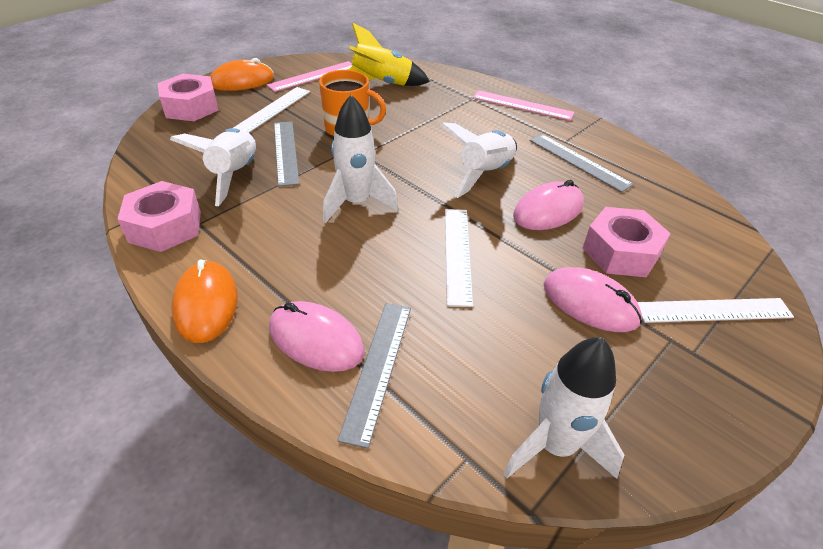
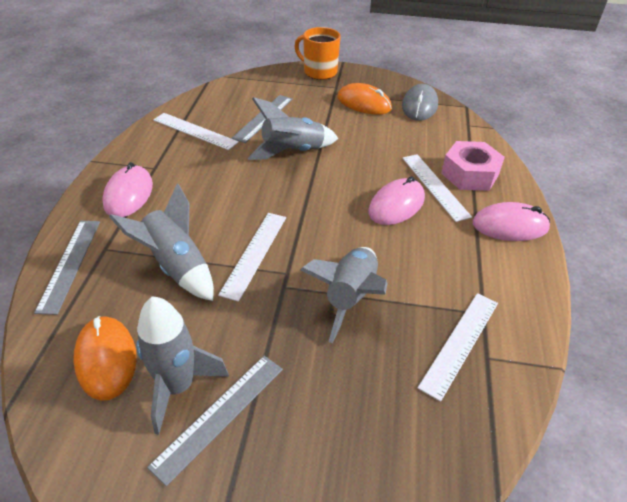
grey mouse: none = 0 -> [402,84,438,121] = 1
grey rocket: none = 0 -> [109,183,214,301] [136,296,229,435] [248,97,338,160] [300,247,388,343] = 4
pink nut: [118,181,201,252] [158,74,219,121] [582,207,671,278] = 3 -> [441,141,505,191] = 1
pink ruler: [267,61,353,92] [473,90,575,121] = 2 -> none = 0
white rocket: [170,128,256,206] [323,95,398,223] [440,123,517,198] [503,337,624,479] = 4 -> none = 0
white ruler: [233,87,310,132] [445,209,473,307] [637,298,794,323] = 3 -> [153,113,239,150] [218,213,286,302] [402,154,472,222] [418,293,498,402] = 4
yellow rocket: [348,23,430,86] = 1 -> none = 0

